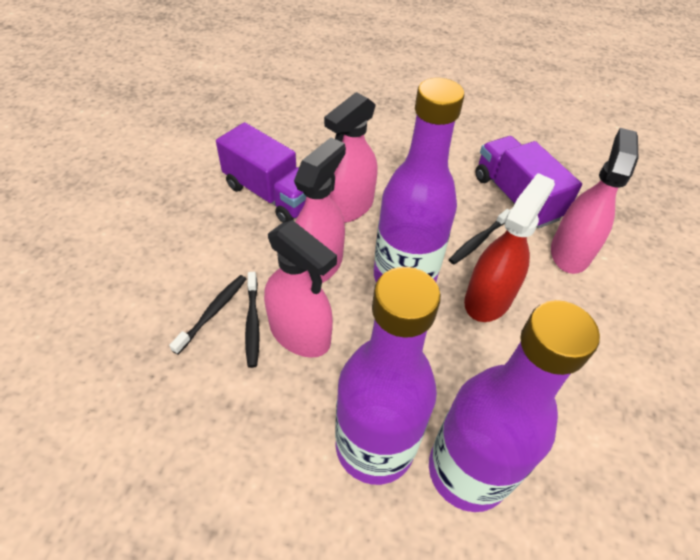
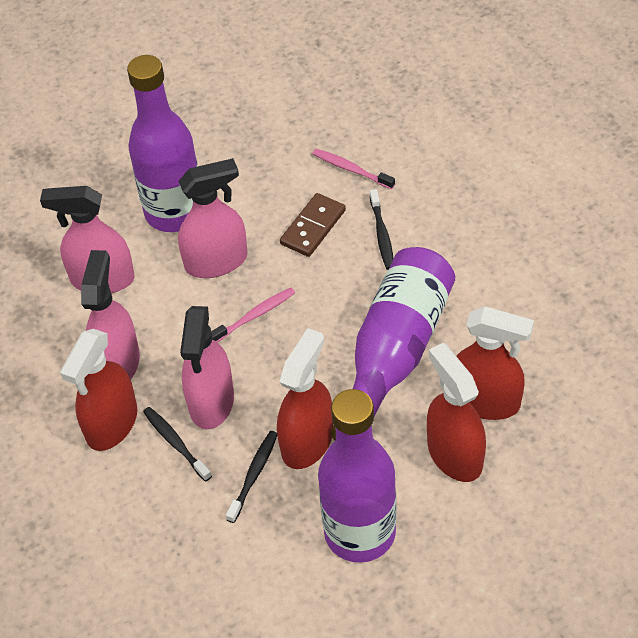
brown domino: none = 0 -> [280,193,346,257] = 1
pink toothbrush: none = 0 -> [211,288,295,342] [312,149,395,189] = 2
purple truck: [216,122,306,223] [475,136,582,229] = 2 -> none = 0
red spray bottle: [464,173,555,322] = 1 -> [60,329,137,451] [277,328,333,469] [427,343,486,482] [456,306,534,420] = 4

